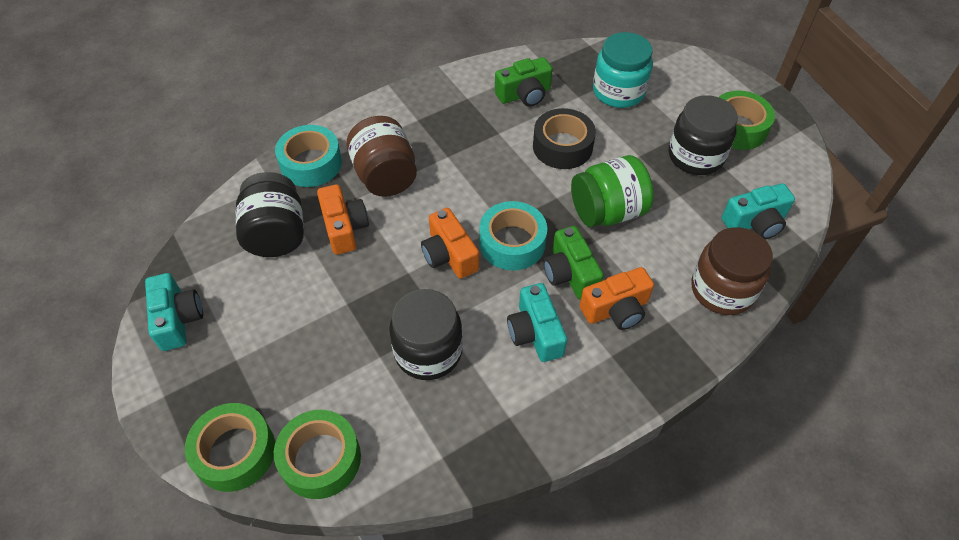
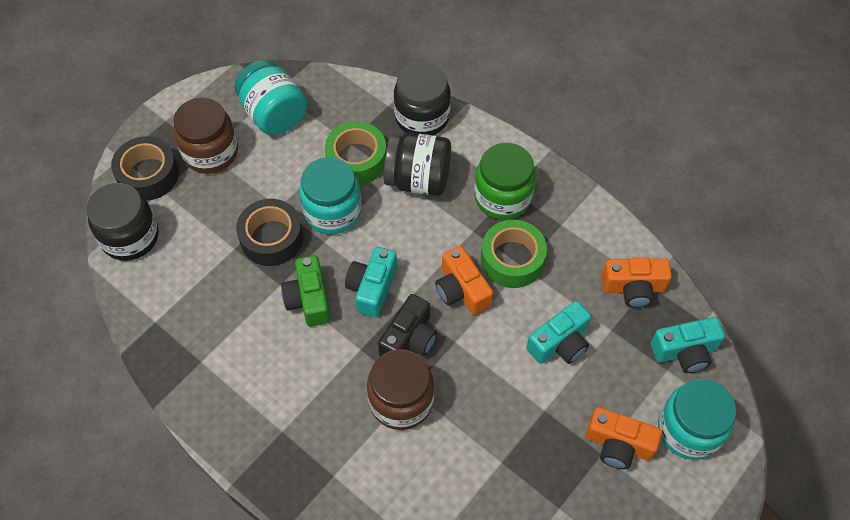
black camera: none = 0 -> [378,294,437,356] = 1
black tape: [533,108,596,169] = 1 -> [111,136,179,201] [236,199,303,266] = 2
green camera: [495,57,553,107] [543,226,604,299] = 2 -> [281,255,330,327] = 1
green tape: [185,403,275,492] [274,410,361,499] [719,91,775,150] = 3 -> [325,121,386,185] [481,220,547,288] = 2
turquoise jar: [593,32,653,108] = 1 -> [234,60,307,135] [299,157,362,234] [658,379,736,460] = 3
turquoise tape: [275,125,342,187] [479,201,547,271] = 2 -> none = 0

